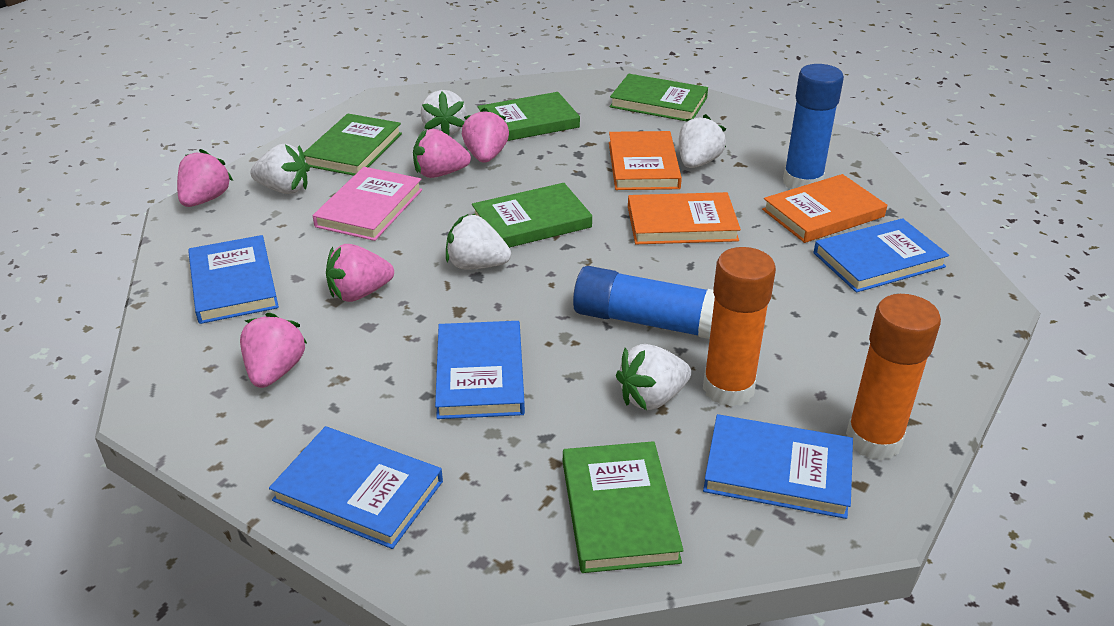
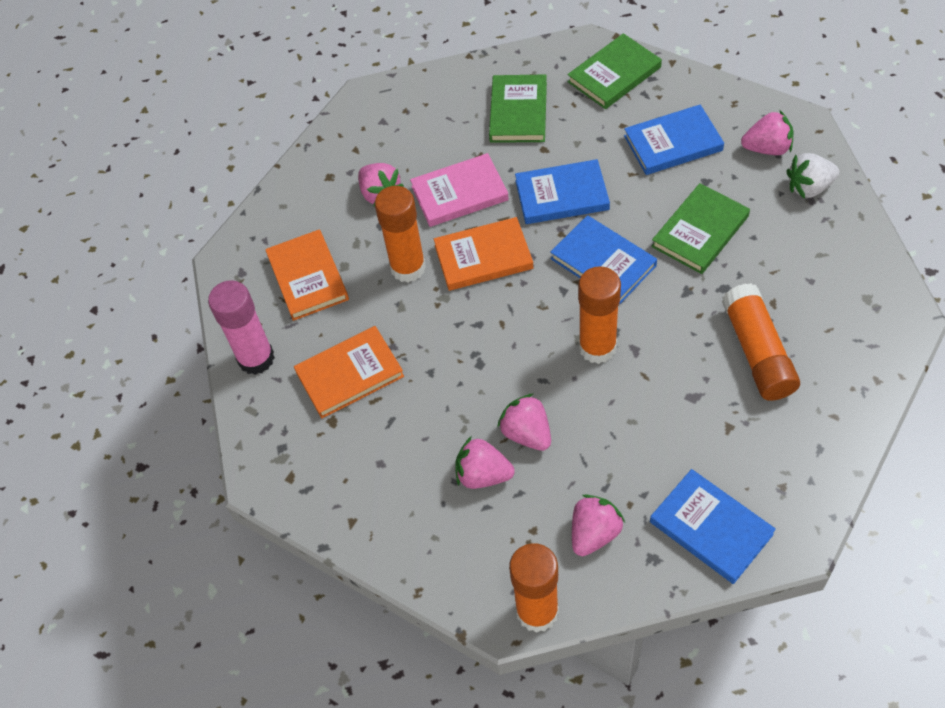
blue book: [188,235,279,324] [269,426,443,549] [435,321,525,419] [703,414,853,519] [814,218,949,293] = 5 -> [515,159,610,224] [550,215,657,304] [624,105,724,175] [650,469,776,584] = 4
blue glue stick: [573,266,715,339] [783,64,844,189] = 2 -> none = 0
green book: [303,114,402,176] [472,183,592,248] [477,92,580,141] [563,441,684,573] [610,74,708,121] = 5 -> [489,74,547,143] [568,33,662,109] [651,183,750,274] = 3
orange glue stick: [703,247,776,407] [846,294,941,460] = 2 -> [375,186,426,282] [509,543,559,633] [578,266,621,364] [722,283,800,401] = 4
pink glue stick: none = 0 -> [208,280,275,375] = 1
white strawberry: [250,144,310,194] [421,90,467,135] [446,214,511,269] [616,344,691,410] [679,114,726,168] = 5 -> [786,153,839,199] = 1

